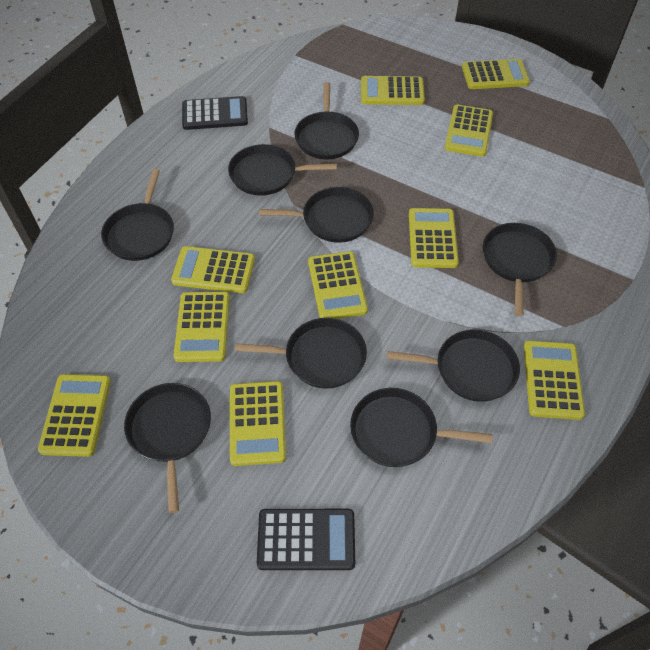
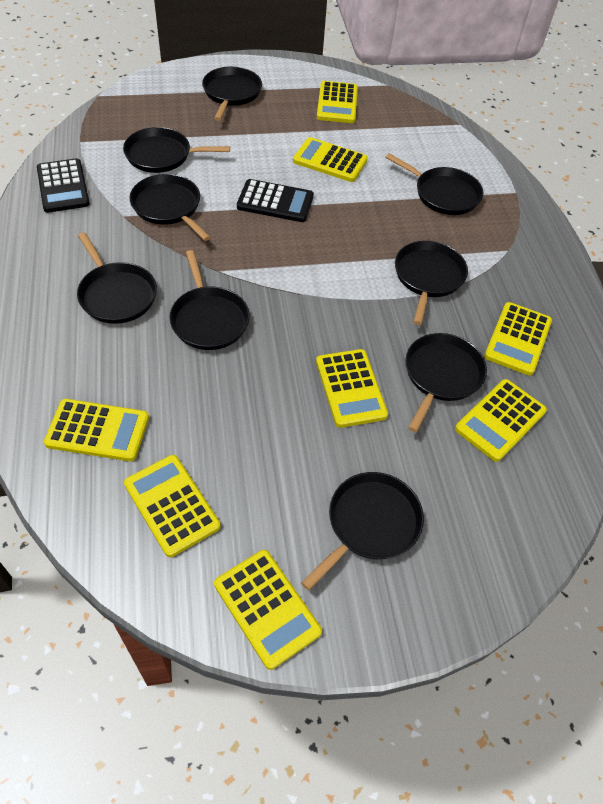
yellow calculator: [38,374,111,457] [171,246,255,293] [174,292,230,362] [230,381,286,466] [308,251,368,319] [361,76,425,105] [409,208,459,268] [445,105,493,157] [462,59,530,89] [524,341,585,420] = 10 -> [44,399,149,461] [124,455,221,557] [214,550,322,670] [293,137,368,182] [316,349,388,428] [317,81,358,123] [455,379,547,462] [484,302,552,376] = 8

